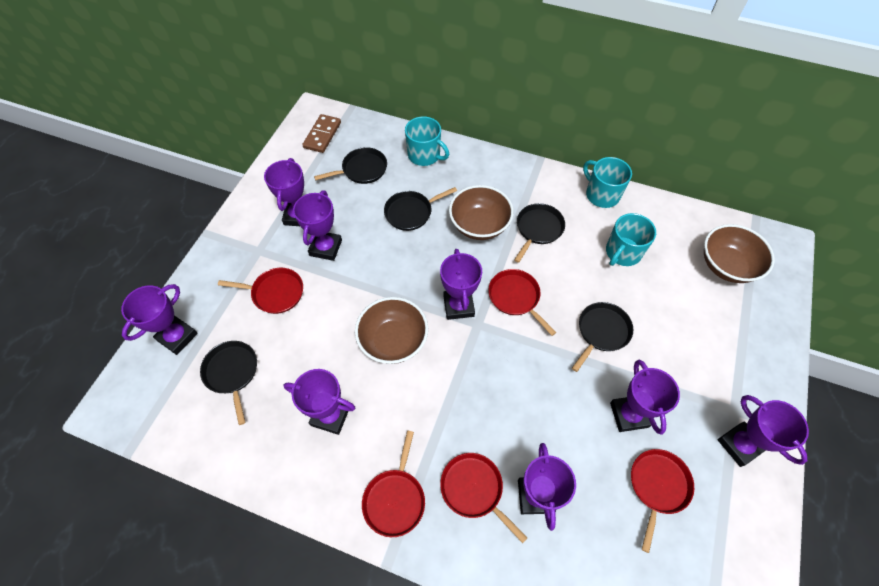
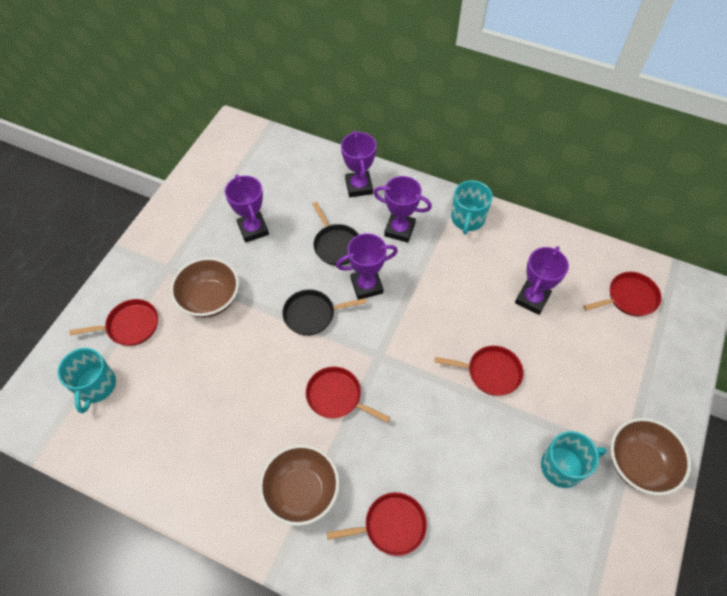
black pan: [200,341,257,425] [314,147,387,184] [384,187,457,231] [514,203,565,263] [572,302,633,372] = 5 -> [282,289,366,336] [312,202,359,266] = 2
brown domino: [302,114,341,153] = 1 -> none = 0
purple trophy: [121,284,198,355] [264,158,304,226] [283,369,355,435] [293,191,342,261] [440,249,482,320] [518,443,576,531] [610,360,680,435] [718,395,809,467] = 8 -> [225,175,269,243] [336,233,398,300] [341,130,377,197] [373,176,432,243] [515,246,569,315] = 5

